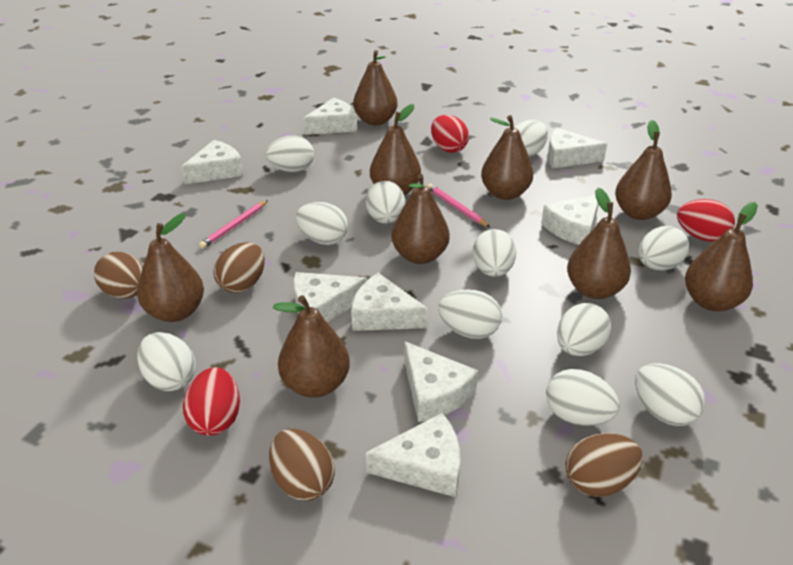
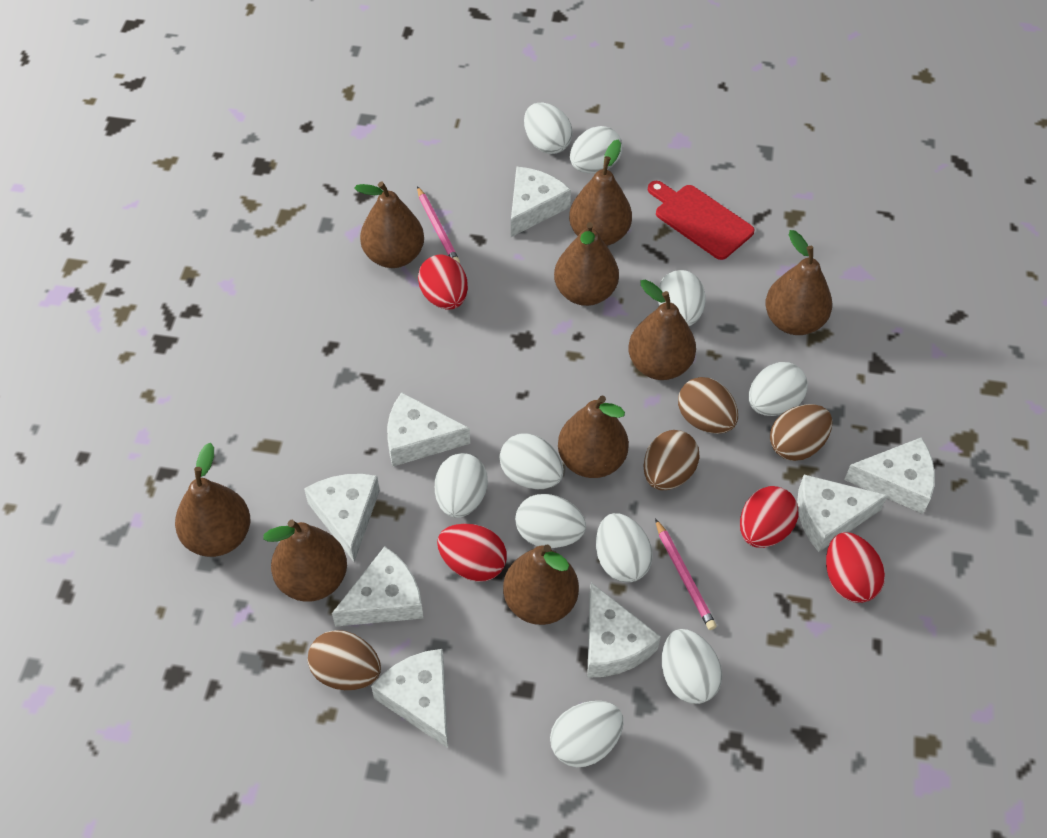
red cutting board: none = 0 -> [648,181,755,260] = 1
red egg: [183,367,240,436] [431,115,469,153] [677,199,735,242] = 3 -> [418,254,468,309] [437,524,507,582] [740,486,798,548] [826,532,885,603] = 4
white egg: [137,332,196,391] [266,136,314,172] [296,202,348,245] [366,181,405,224] [438,289,502,339] [473,229,516,277] [514,120,548,157] [546,369,620,426] [557,303,611,356] [635,363,705,426] [638,226,689,270] = 11 -> [435,453,488,518] [499,433,564,489] [515,494,586,548] [524,103,573,154] [550,701,623,767] [570,126,622,173] [596,513,653,582] [658,270,706,326] [662,629,722,704] [749,362,808,416] = 10

